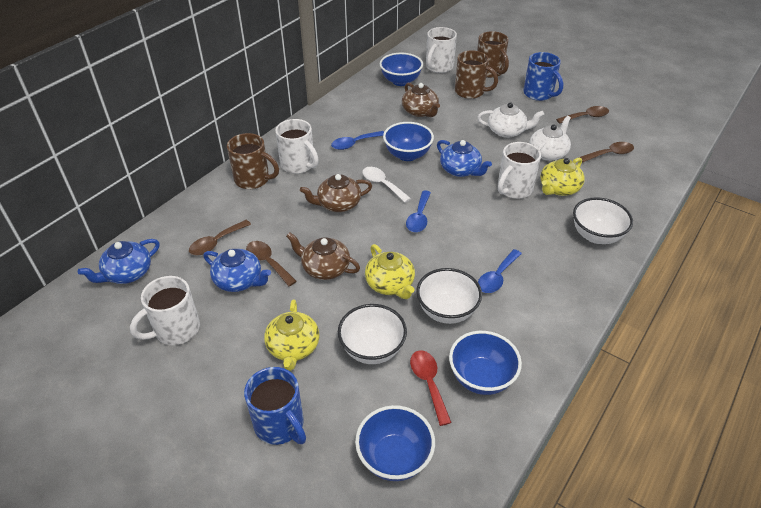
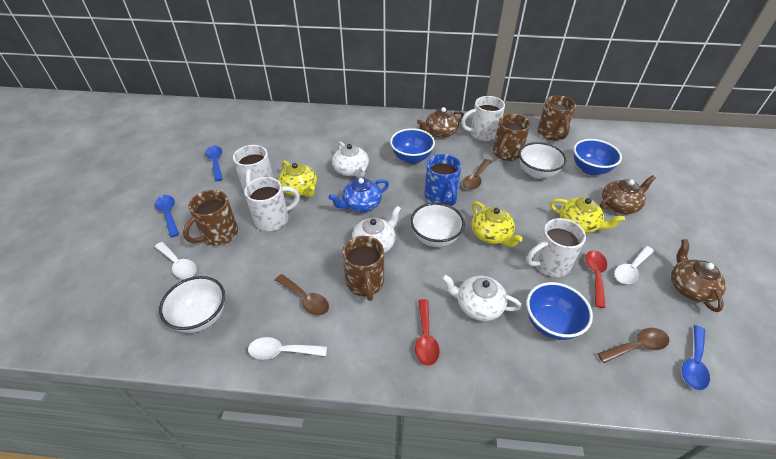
blue bowl: [355,405,435,481] [380,53,423,86] [383,122,434,161] [449,331,522,395] = 4 -> [390,128,435,164] [526,282,593,340] [573,139,622,175] = 3
blue mug: [244,367,306,445] [523,52,563,101] = 2 -> [424,154,461,206] = 1
blue teapot: [78,239,160,284] [203,249,271,292] [437,140,492,177] = 3 -> [328,178,389,212] = 1
brown mug: [227,133,279,189] [455,50,498,99] [477,31,509,78] = 3 -> [183,190,238,246] [342,236,384,301] [493,114,530,161] [537,95,576,141] = 4
brown spoon: [189,220,251,255] [246,241,297,286] [556,106,609,124] [578,142,634,163] = 4 -> [275,274,329,315] [463,159,491,190] [597,328,669,363] = 3
red spoon: [410,350,452,426] = 1 -> [415,299,439,366] [585,250,607,308] = 2
white spoon: [362,167,411,203] = 1 -> [155,242,197,279] [248,337,327,360] [614,246,654,284] = 3
white teapot: [477,102,544,138] [529,116,571,161] = 2 -> [332,141,369,178] [352,206,401,253] [442,274,522,321] = 3

